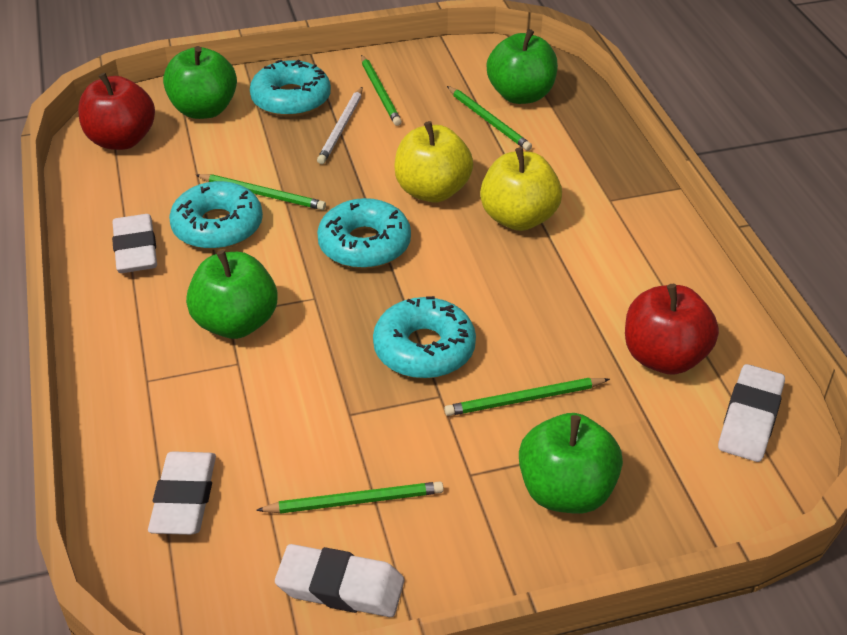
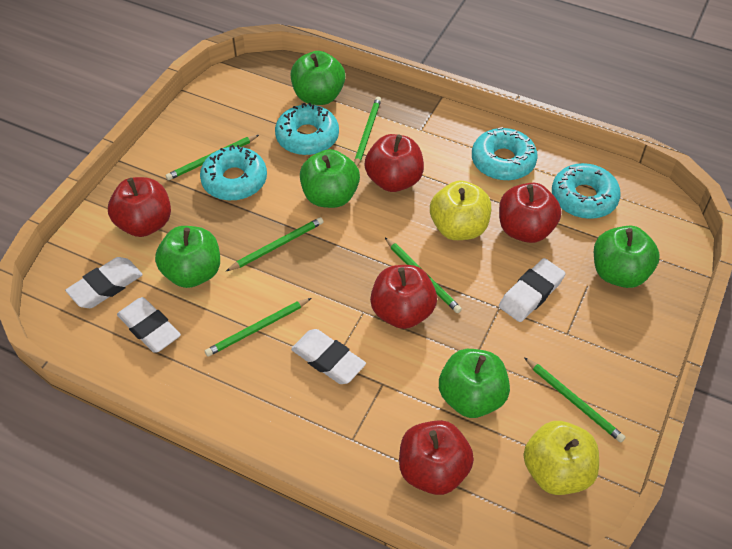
green apple: [163,46,237,119] [186,250,278,339] [487,29,558,104] [519,413,623,514] = 4 -> [155,226,220,288] [290,51,345,105] [300,149,360,208] [439,349,510,418] [594,226,660,288] = 5
green pencil: [196,174,326,210] [256,481,444,514] [361,55,402,126] [444,378,610,416] [447,86,532,151] = 5 -> [166,135,259,180] [205,298,311,357] [226,217,323,271] [354,97,381,167] [385,238,462,313] [524,357,625,443] = 6
red apple: [78,73,155,150] [625,284,719,375] = 2 -> [108,177,171,237] [365,134,424,192] [370,265,437,329] [399,420,474,495] [499,183,561,243] = 5
white pencil: [317,87,363,164] = 1 -> none = 0

